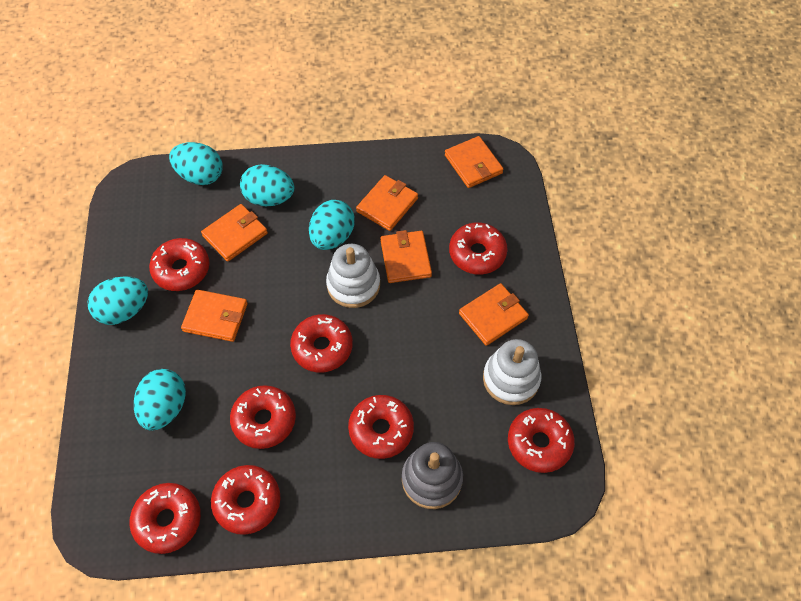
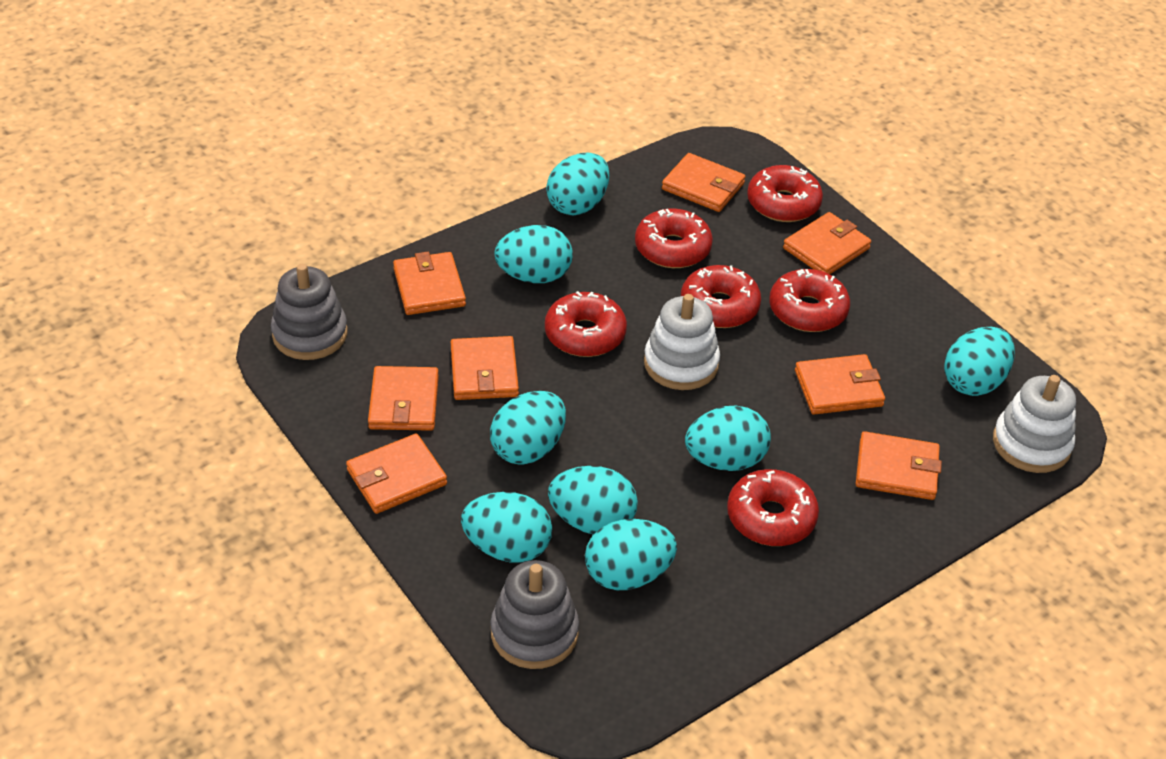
grey stacking toy: [402,442,463,509] = 1 -> [271,264,348,360] [490,560,579,669] = 2
orange wallet: [181,290,248,342] [201,204,268,262] [356,175,418,231] [380,230,432,283] [445,136,504,188] [459,283,529,346] = 6 -> [346,433,447,514] [368,366,439,431] [393,252,466,315] [451,336,519,400] [662,153,746,212] [783,212,872,274] [795,354,885,415] [856,431,942,500] = 8
red donut: [129,483,201,554] [149,238,210,291] [211,465,281,535] [230,385,296,449] [290,314,353,372] [348,395,414,459] [449,222,508,274] [508,408,575,473] = 8 -> [545,291,627,357] [635,209,713,268] [681,265,761,328] [727,469,819,546] [747,165,823,222] [769,269,850,332] = 6
turquoise egg: [88,276,148,325] [134,369,186,431] [169,142,222,185] [240,164,295,206] [309,200,355,250] = 5 -> [461,492,552,563] [490,391,566,465] [494,225,573,283] [546,153,609,215] [548,466,638,535] [585,519,677,590] [685,406,771,471] [944,327,1015,396] = 8

